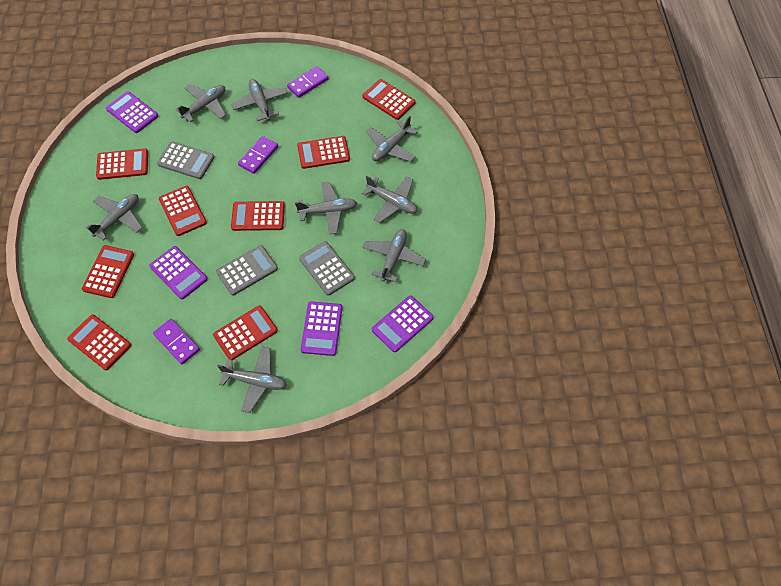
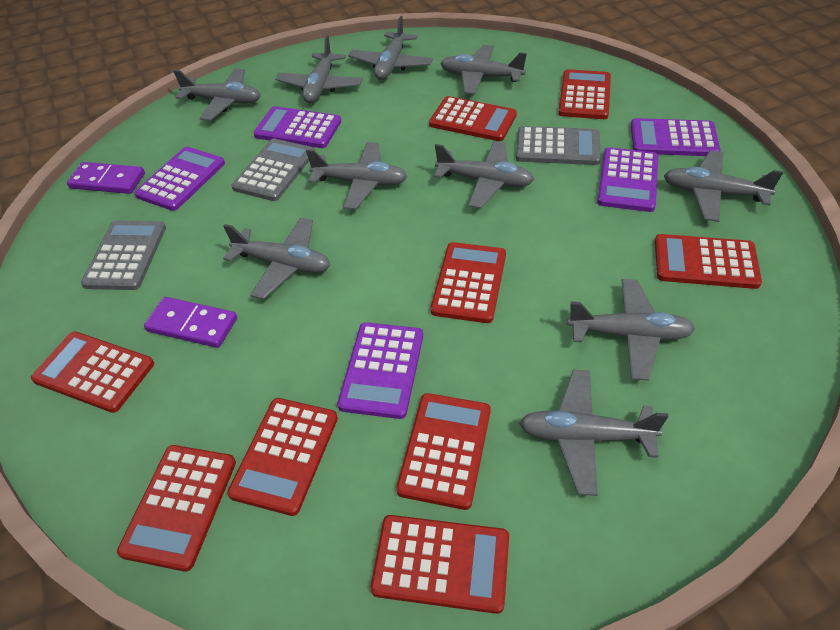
grey plane: [86,194,142,241] [176,84,226,122] [218,347,287,413] [231,79,288,121] [295,182,357,234] [362,176,418,223] [362,229,426,282] [366,116,417,162] = 8 -> [173,68,261,121] [223,217,330,299] [275,35,363,103] [306,142,407,210] [348,16,433,80] [434,141,534,209] [440,45,527,95] [519,370,668,496] [567,279,696,380] [664,150,783,222] = 10
purple calculator: [106,91,159,133] [149,246,208,299] [301,301,342,356] [372,296,434,352] = 4 -> [134,147,225,211] [253,106,341,148] [338,322,423,419] [597,147,658,212] [631,118,720,156] = 5
purple domino: [153,319,200,364] [238,136,278,174] [287,66,329,98] = 3 -> [67,162,145,194] [144,297,237,348] = 2
red calculator: [67,314,131,370] [82,245,134,298] [96,148,148,180] [159,186,207,236] [213,306,278,360] [231,201,285,231] [297,136,350,169] [362,79,416,120] = 8 -> [31,331,154,413] [117,445,236,572] [227,398,338,516] [371,515,509,614] [396,393,491,510] [429,96,517,141] [430,242,506,323] [558,69,611,119] [655,234,762,289] = 9

